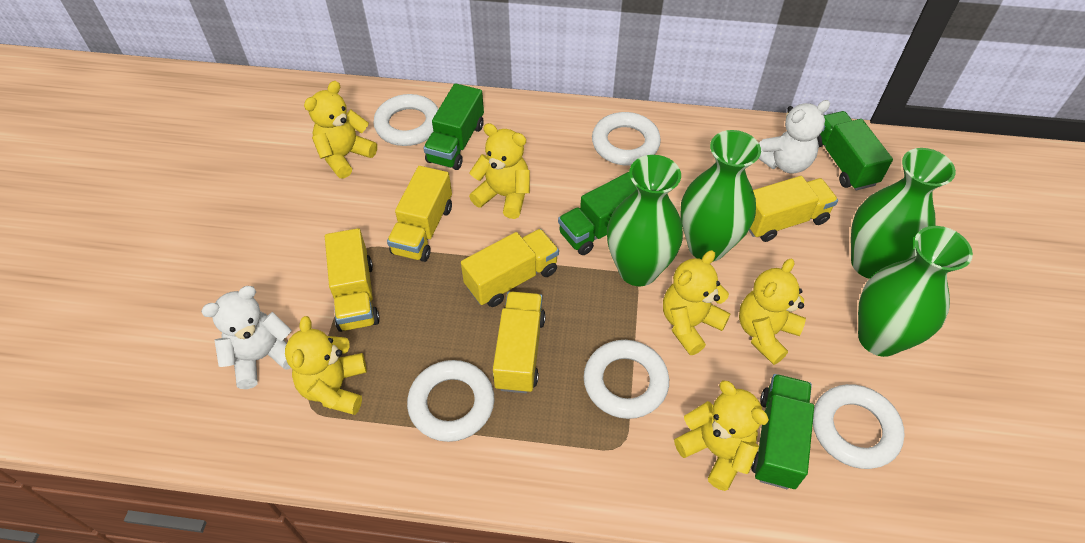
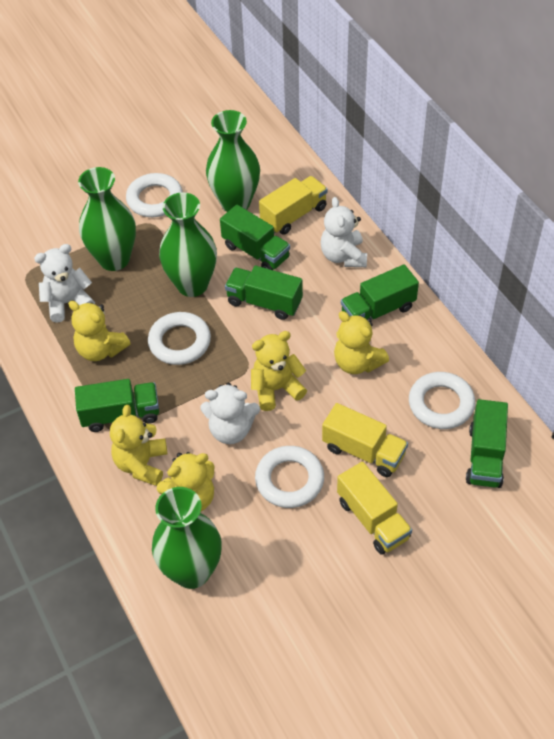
green truck: [423,83,484,170] [558,172,637,255] [751,374,814,489] [817,111,893,190] = 4 -> [75,379,159,432] [220,205,290,270] [225,266,303,320] [341,264,419,320] [466,399,508,488] = 5
white ring: [373,94,438,146] [407,360,494,442] [584,340,669,419] [592,112,661,166] [813,384,905,469] = 5 -> [126,173,183,217] [148,312,211,365] [255,446,324,508] [409,372,476,429] = 4
white teddy bear: [201,286,292,389] [759,100,830,173] = 2 -> [34,244,95,323] [200,383,260,444] [321,197,367,267] = 3
yellow teddy bear: [285,316,367,415] [304,81,377,179] [469,123,530,219] [663,250,730,355] [674,380,769,491] [739,259,806,365] = 6 -> [68,301,131,361] [110,405,167,486] [157,452,215,511] [251,331,307,411] [334,311,389,374] = 5
yellow truck: [325,228,380,332] [387,166,452,262] [461,229,559,307] [493,292,546,393] [749,176,838,242] = 5 -> [259,176,327,235] [322,403,408,477] [337,462,412,555] = 3

